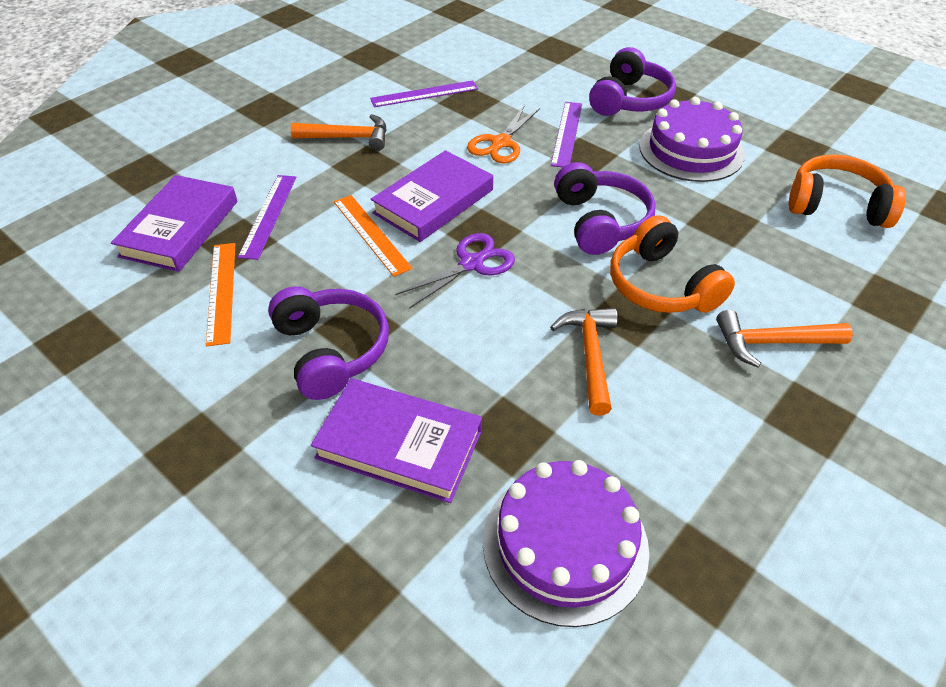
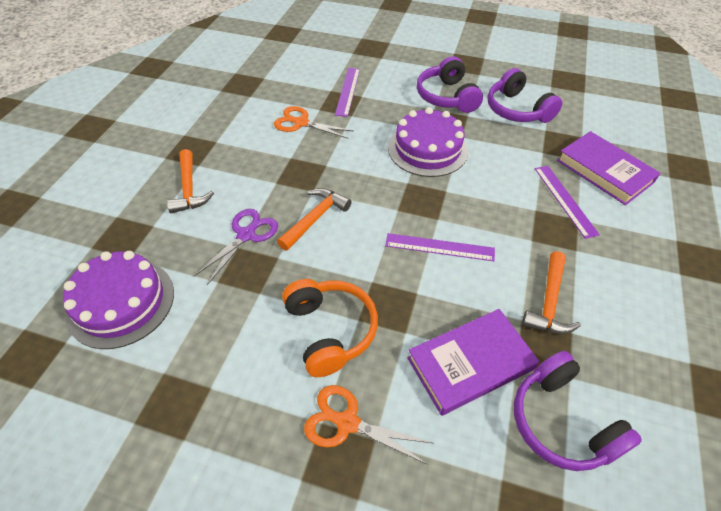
orange headphones: [610,215,735,313] [789,154,906,228] = 2 -> [282,279,378,377] = 1
orange ruler: [206,243,235,347] [334,195,413,277] = 2 -> none = 0
orange scissors: [467,105,540,163] = 1 -> [274,106,353,139] [304,385,432,465] = 2
purple book: [111,175,238,272] [311,378,482,503] [371,150,493,242] = 3 -> [407,309,539,416] [557,131,661,205] = 2

